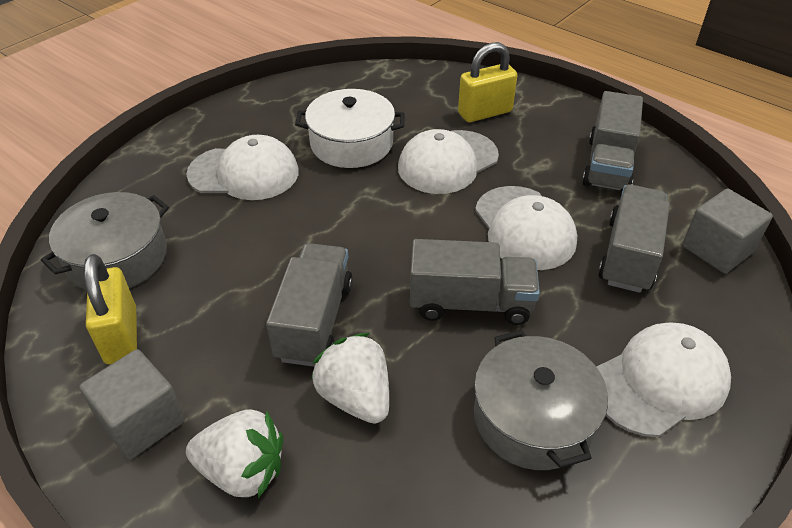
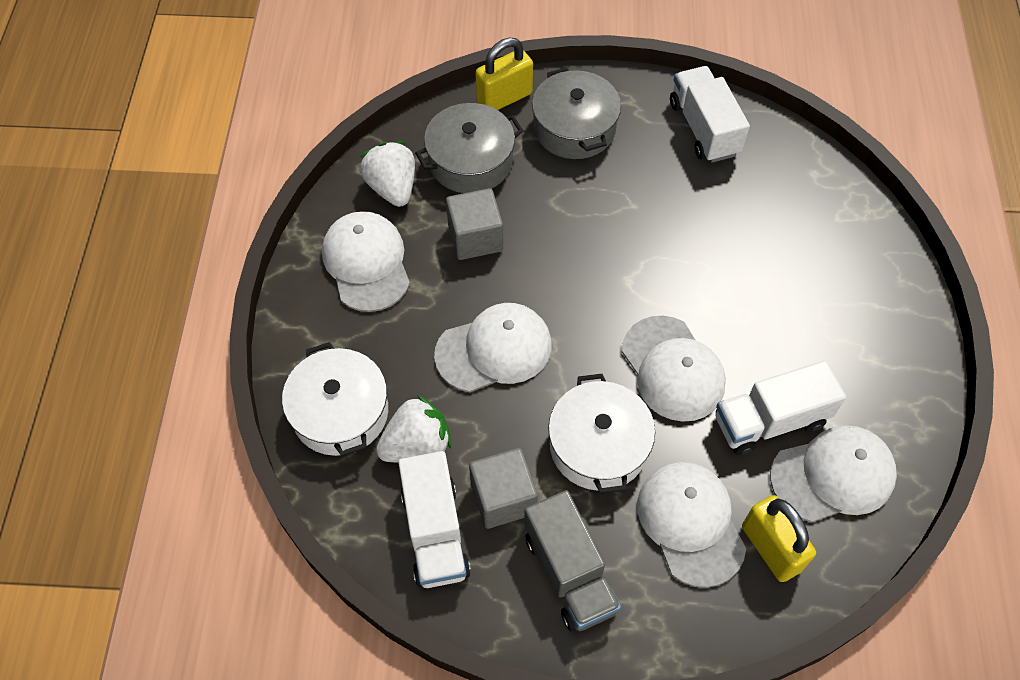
grey truck: [266,243,353,367] [410,239,540,325] [582,91,643,191] [598,184,670,293] = 4 -> [524,490,621,632] = 1
white cap: [186,135,299,200] [398,129,499,194] [475,186,577,270] [597,323,731,437] = 4 -> [322,211,410,312] [434,303,552,392] [622,316,726,422] [637,462,746,588] [770,426,897,522] = 5
white pot: [295,89,405,168] = 1 -> [282,342,388,457] [548,374,655,494] = 2
white truck: none = 0 -> [398,451,471,588] [670,66,750,163] [716,360,846,455] = 3

